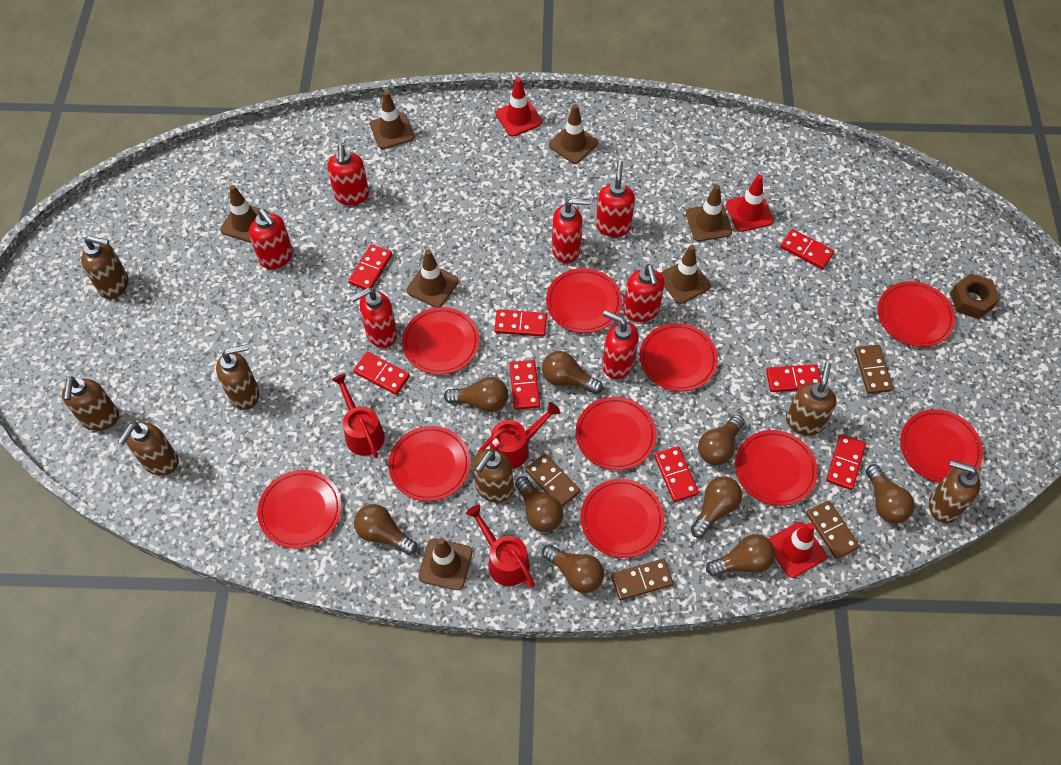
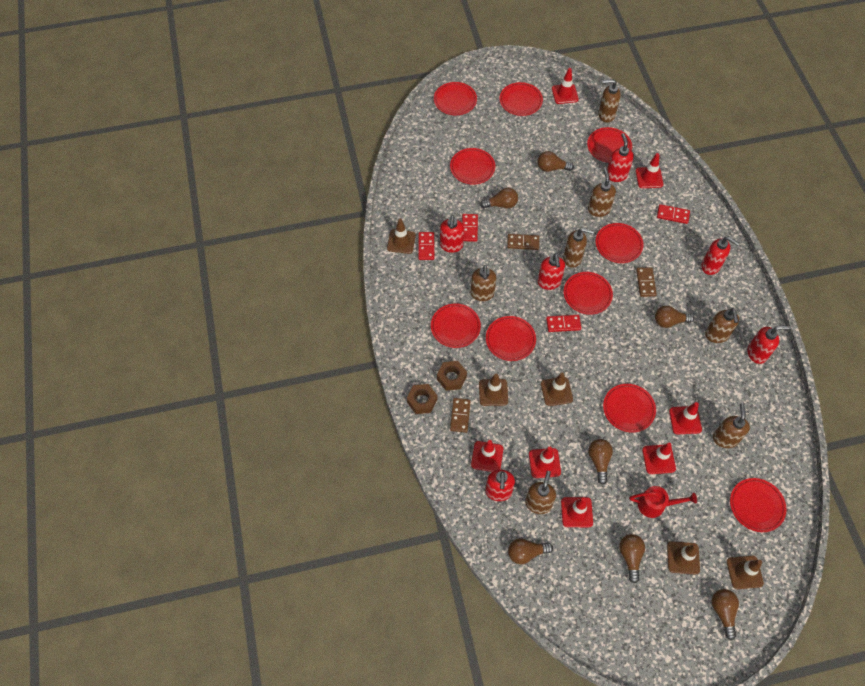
brown domino: [525,453,580,507] [611,558,673,600] [806,500,860,559] [854,345,893,394] = 4 -> [450,398,471,433] [507,234,539,250] [636,267,657,297] = 3
brown light bulb: [354,504,417,555] [444,377,508,412] [515,476,563,532] [542,351,603,394] [542,544,604,593] [691,476,742,538] [698,415,744,465] [706,534,775,577] [866,464,915,523] = 9 -> [480,188,518,208] [508,538,553,564] [538,151,574,172] [588,439,613,485] [619,534,645,583] [655,306,694,328] [712,589,739,640] = 7
brown nut: [950,273,1000,319] = 1 -> [407,384,437,414] [437,361,467,391] = 2
brown traffic cone: [220,185,270,243] [370,91,415,149] [406,250,458,308] [418,538,473,590] [549,104,598,164] [661,245,711,304] [686,185,732,241] = 7 -> [387,218,416,254] [479,373,508,406] [541,373,573,406] [667,541,700,575] [727,556,764,589] = 5
red domino: [348,244,392,289] [353,352,410,395] [494,309,547,337] [509,360,540,410] [654,446,699,502] [766,364,821,392] [780,229,834,269] [826,434,866,490] = 8 -> [418,232,434,260] [462,214,478,242] [546,315,581,332] [657,204,690,224] = 4
red soap dispenser: [249,209,293,269] [327,145,369,205] [350,288,397,348] [552,198,590,263] [596,160,635,237] [602,310,639,379] [623,264,665,322] = 7 -> [440,215,464,253] [485,470,515,501] [538,253,565,290] [607,133,634,182] [701,236,740,275] [747,326,791,364] = 6
red traffic cone: [495,78,542,137] [726,174,774,232] [768,522,827,578] = 3 -> [471,440,503,472] [529,447,561,478] [552,68,579,104] [561,497,593,527] [636,153,663,188] [642,443,676,474] [669,402,702,435] = 7
red watering can: [331,373,385,458] [466,504,535,588] [477,402,560,469] = 3 -> [630,486,697,518] = 1

